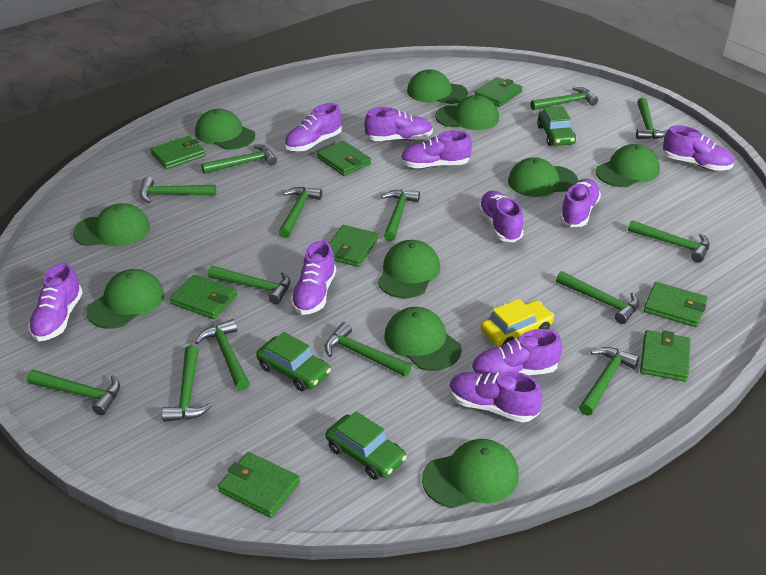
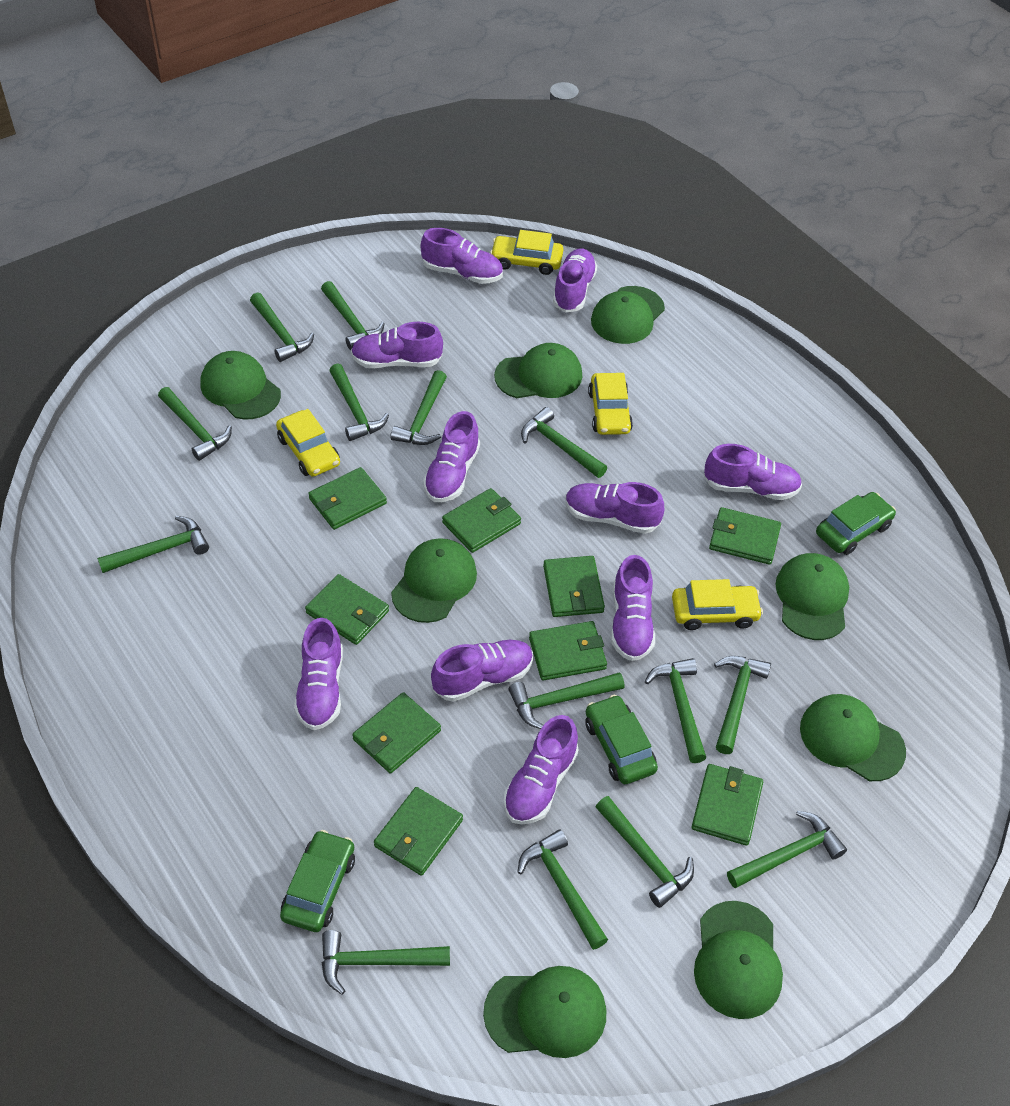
green cap: [73,203,150,246] [86,269,164,329] [195,109,255,150] [377,240,440,298] [385,307,462,371] [407,69,468,104] [422,439,519,508] [435,95,499,130] [508,157,578,197] [595,144,660,187] = 10 -> [200,351,281,420] [391,538,477,623] [483,966,606,1058] [494,343,582,398] [591,286,665,344] [694,901,783,1019] [775,553,849,640] [800,694,906,781] = 8
green wallet: [151,136,206,169] [170,274,237,319] [218,452,300,518] [317,141,371,176] [329,225,378,267] [474,77,523,107] [640,330,691,382] [644,282,707,327] = 8 -> [305,574,389,645] [308,467,387,530] [352,692,441,773] [374,787,463,876] [442,488,521,553] [529,621,607,681] [543,556,605,617] [691,764,763,846] [709,507,781,565] = 9
yellow car: [481,299,554,346] = 1 -> [276,409,340,477] [490,230,563,275] [588,373,633,435] [672,579,763,630] = 4

